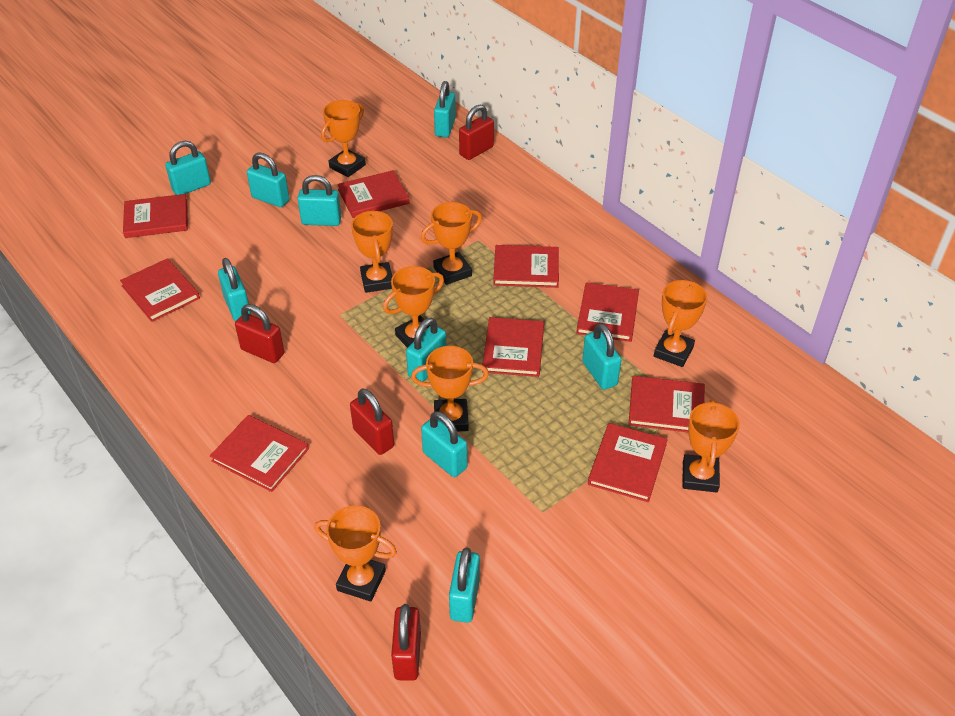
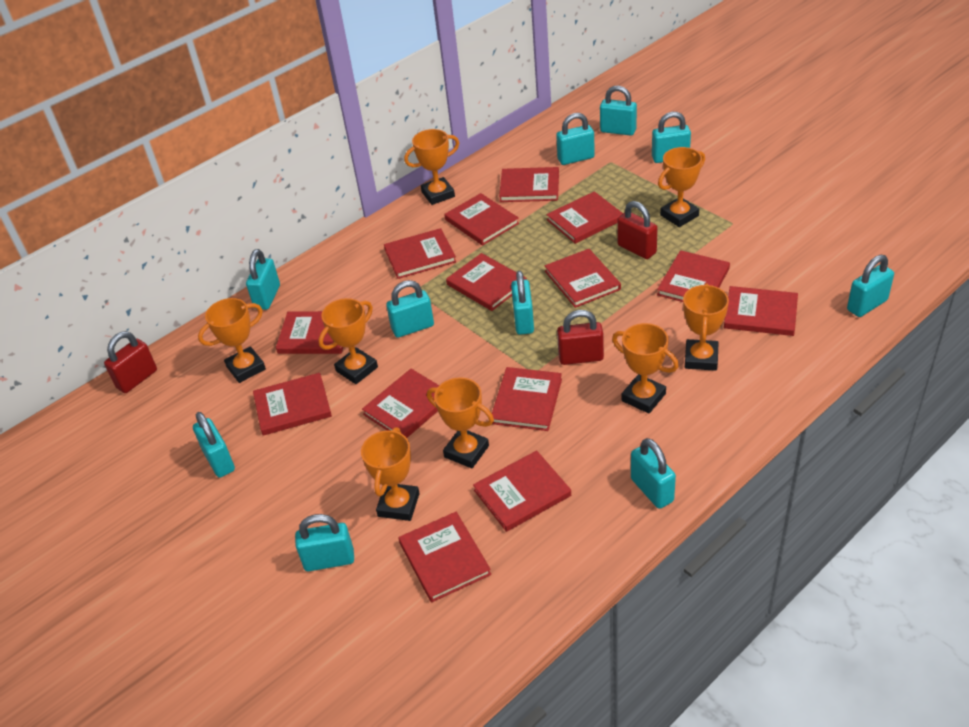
red book: [120,258,200,322] [123,194,188,238] [210,415,309,492] [337,170,410,218] [482,317,544,377] [493,245,559,288] [576,283,639,342] [588,423,668,502] [628,376,705,432] = 9 -> [253,373,332,436] [276,311,343,354] [362,369,439,438] [384,228,456,279] [398,512,491,602] [445,193,519,246] [446,253,527,311] [473,450,571,532] [492,367,562,431] [499,167,559,202] [545,249,621,308] [546,191,623,244] [657,250,730,302] [724,286,798,336] = 14
red padlock: [235,304,284,363] [350,388,394,455] [391,604,421,681] [459,105,494,160] = 4 -> [104,331,157,393] [557,310,604,365] [617,201,658,259] = 3
turquoise padlock: [165,141,211,195] [218,258,251,321] [247,152,289,207] [297,175,341,226] [406,317,446,382] [421,411,468,477] [434,81,456,137] [449,548,480,623] [582,323,621,389] = 9 -> [193,412,235,478] [246,249,280,310] [295,514,354,571] [386,280,434,338] [511,271,534,335] [556,113,595,165] [600,86,637,136] [631,438,676,509] [652,112,691,163] [847,255,894,317] = 10

